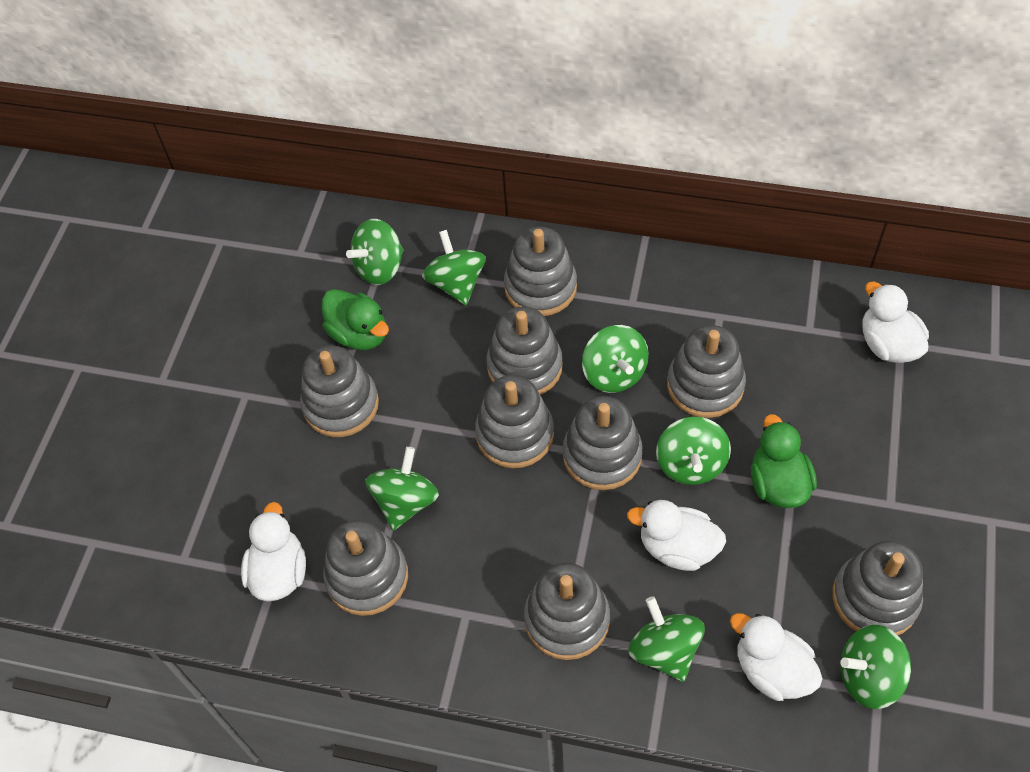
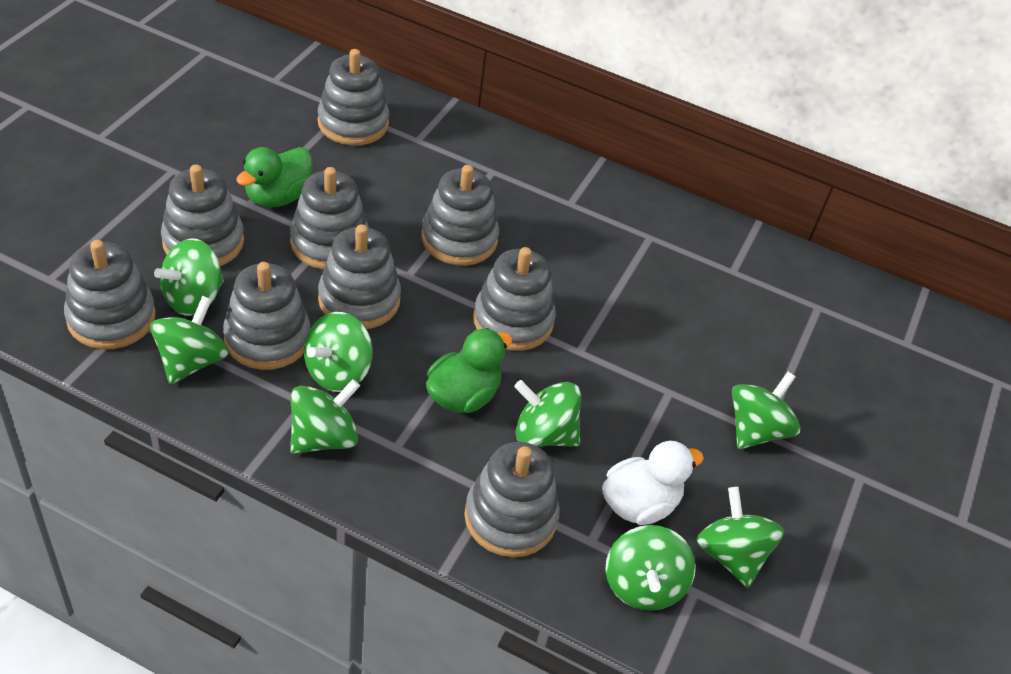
green spinning top: [346,219,404,285] [365,447,439,531] [422,230,486,305] [582,325,649,393] [628,596,705,682] [656,417,731,485] [840,625,911,709] = 7 -> [150,296,228,385] [154,238,224,316] [290,379,360,454] [304,312,373,392] [514,380,581,447] [605,525,696,611] [697,487,784,588] [732,372,800,449] = 8
white duck: [241,502,306,602] [627,500,726,571] [730,613,822,701] [863,281,929,363] = 4 -> [602,441,704,525] = 1

